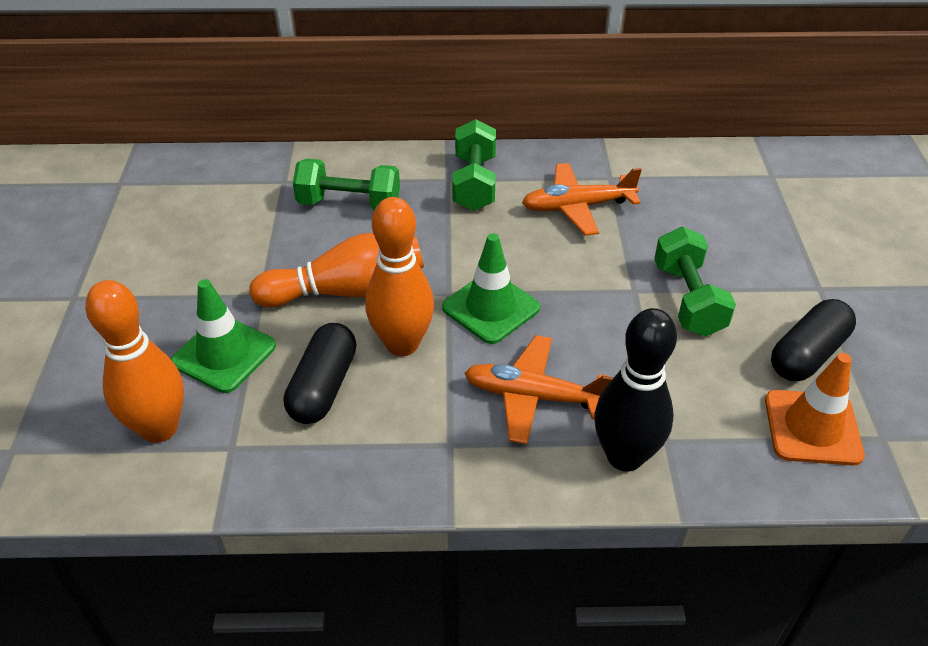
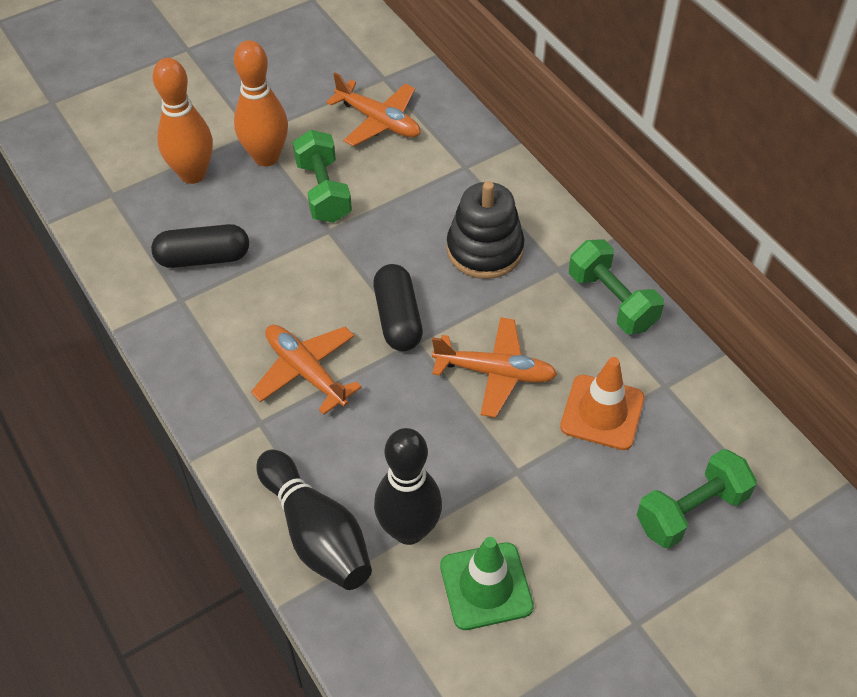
black bowling pin: [594,308,677,472] = 1 -> [257,450,372,590] [374,428,442,545] = 2
black stacking toy: none = 0 -> [447,181,524,279] = 1
green traffic cone: [171,279,276,393] [442,233,540,344] = 2 -> [440,537,534,630] = 1
orange bowling pin: [85,280,184,443] [249,233,424,308] [365,197,434,356] = 3 -> [153,58,213,184] [234,40,288,166] = 2
orange plane: [464,335,614,444] [522,163,642,236] = 2 -> [251,325,362,415] [326,72,420,147] [432,317,557,418] = 3

